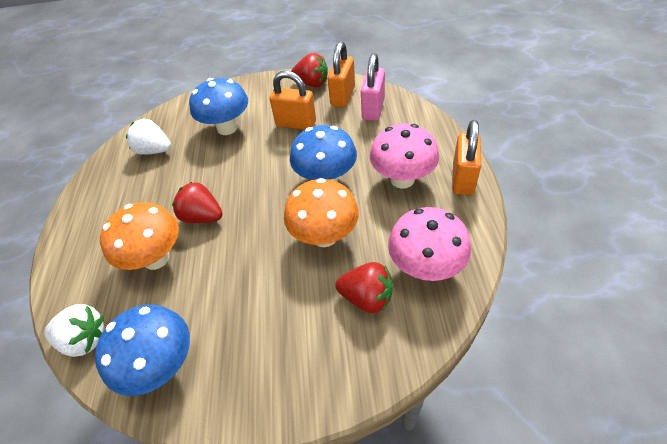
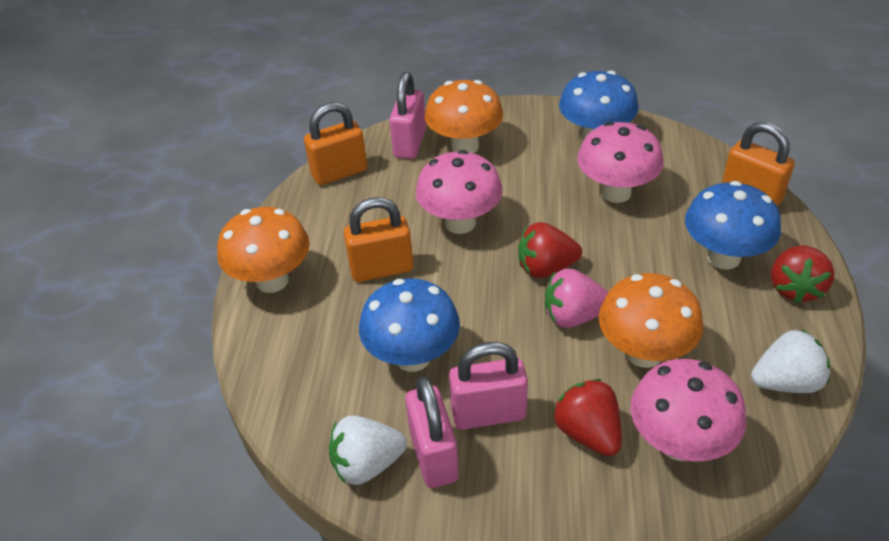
orange mushroom: [100,202,179,270] [284,178,359,247] = 2 -> [217,207,309,293] [425,80,503,153] [598,273,703,368] = 3
pink mushroom: [370,124,439,188] [388,207,471,281] = 2 -> [416,150,502,234] [577,122,663,203] [631,359,746,461] = 3
pink padlock: [361,53,385,121] = 1 -> [389,72,426,159] [405,376,459,488] [449,342,528,430] = 3
pink strawberry: none = 0 -> [545,269,608,328] = 1

